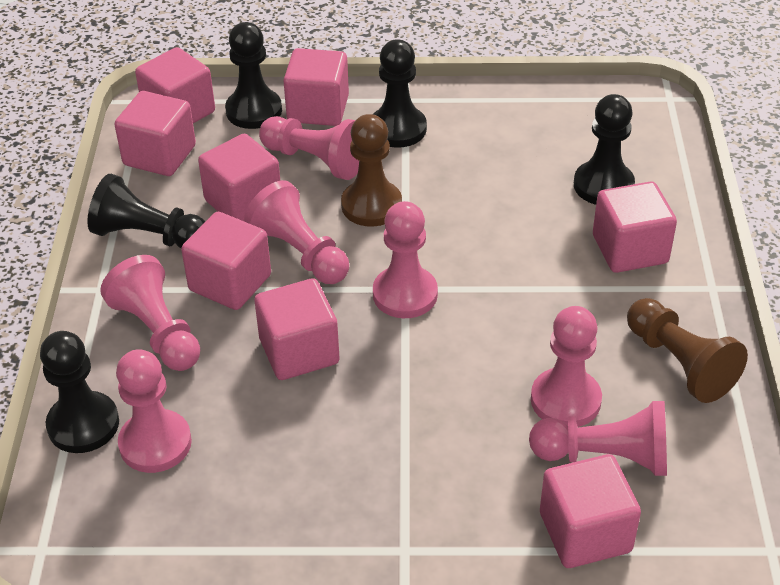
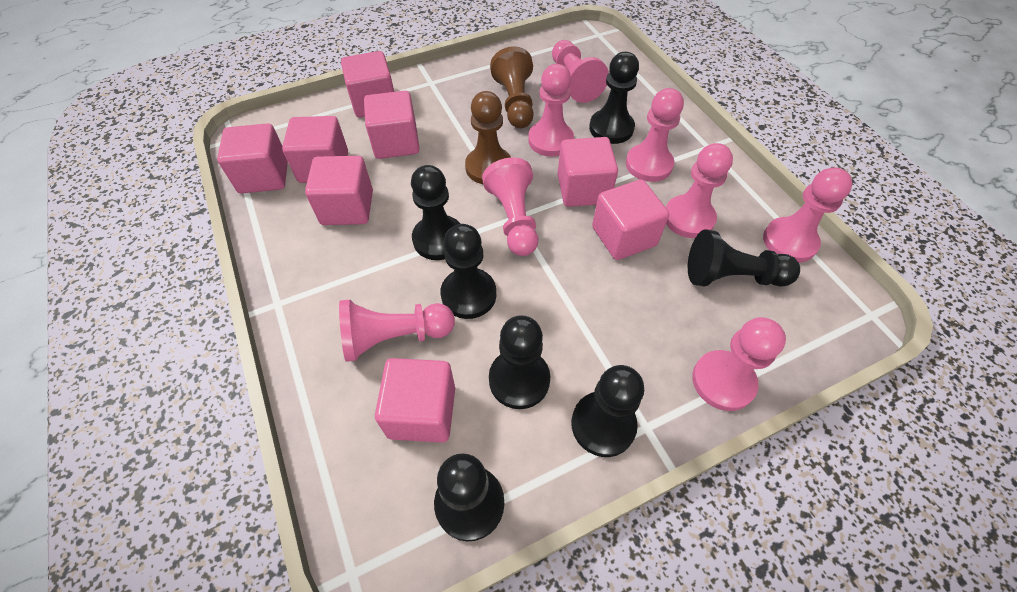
black pawn: [40,331,119,453] [87,174,205,248] [225,22,282,129] [373,39,427,148] [574,94,635,205] = 5 -> [411,165,460,260] [434,454,504,542] [440,224,496,319] [489,315,550,409] [571,365,644,457] [589,52,639,144] [688,229,800,287] = 7
pink pawn: [100,255,200,371] [116,349,192,473] [244,180,349,284] [259,116,359,180] [373,201,438,318] [529,401,667,476] [531,306,602,427] = 7 -> [339,300,455,362] [482,158,538,256] [528,64,574,157] [552,40,609,103] [626,88,684,182] [666,143,733,238] [692,317,786,411] [763,167,852,263] = 8

